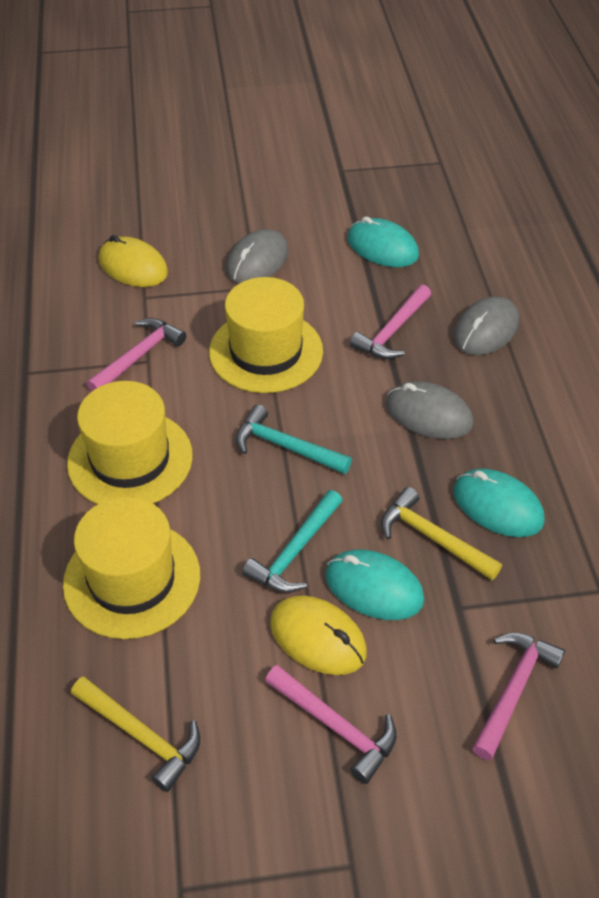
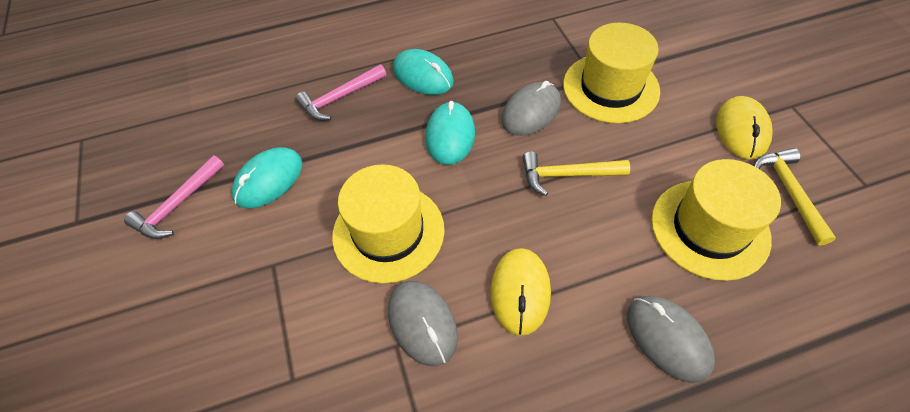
pink hammer: [87,318,186,392] [265,665,397,784] [350,285,431,359] [472,632,565,760] = 4 -> [124,155,224,239] [295,64,387,121] = 2
turquoise hammer: [236,405,352,474] [242,490,343,593] = 2 -> none = 0

